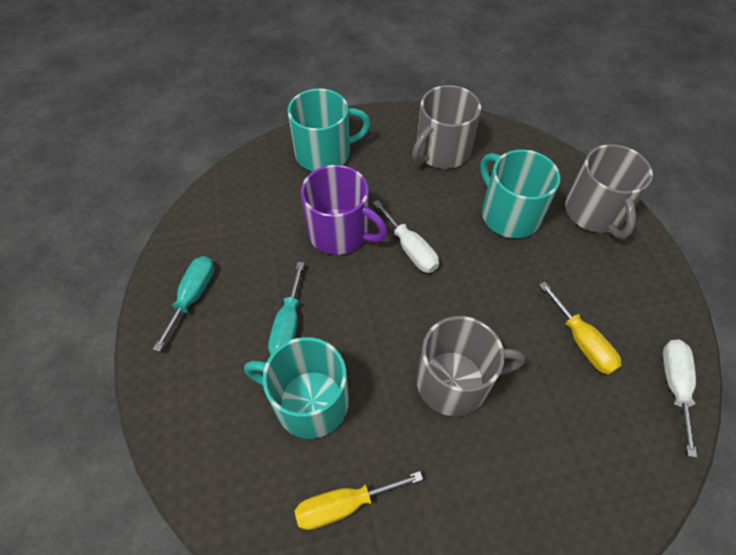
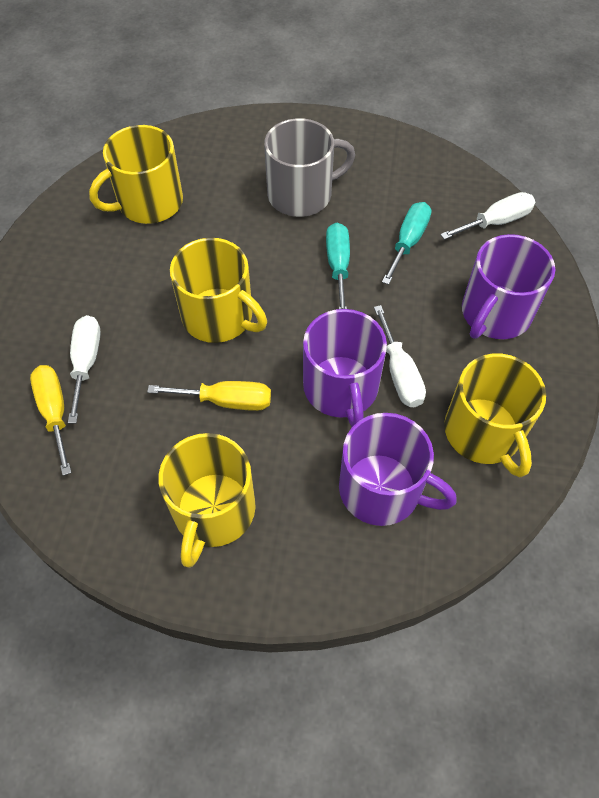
grey mug: [412,85,481,169] [416,316,525,416] [565,144,653,239] = 3 -> [264,118,355,217] = 1
purple mug: [301,165,388,255] = 1 -> [303,309,387,427] [339,413,457,526] [462,234,555,339] = 3
turquoise mug: [244,337,349,439] [288,88,371,171] [480,149,560,238] = 3 -> none = 0
white screwdriver: [373,200,439,273] [663,340,697,458] = 2 -> [68,315,101,423] [374,305,426,407] [440,192,535,240] = 3
yellow mug: none = 0 -> [89,125,183,224] [159,433,256,568] [170,238,267,343] [444,354,546,477] = 4

